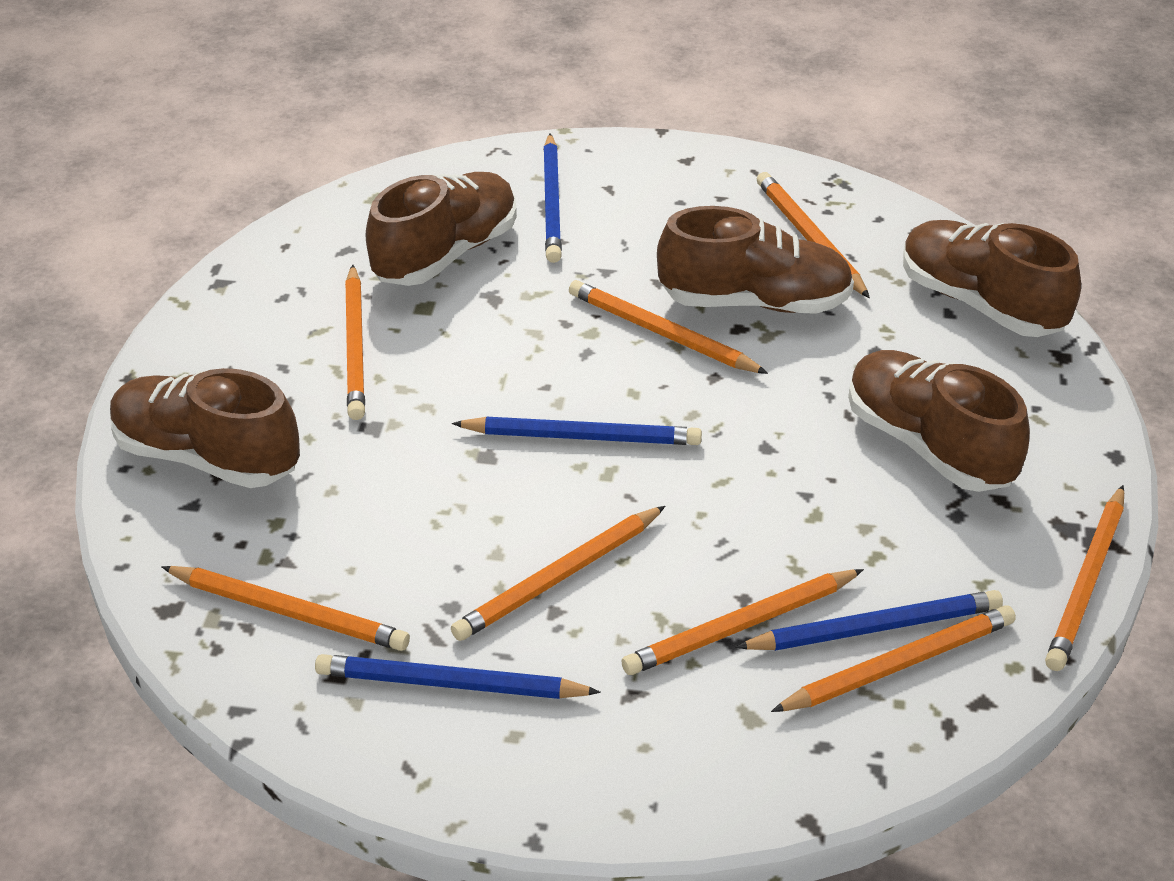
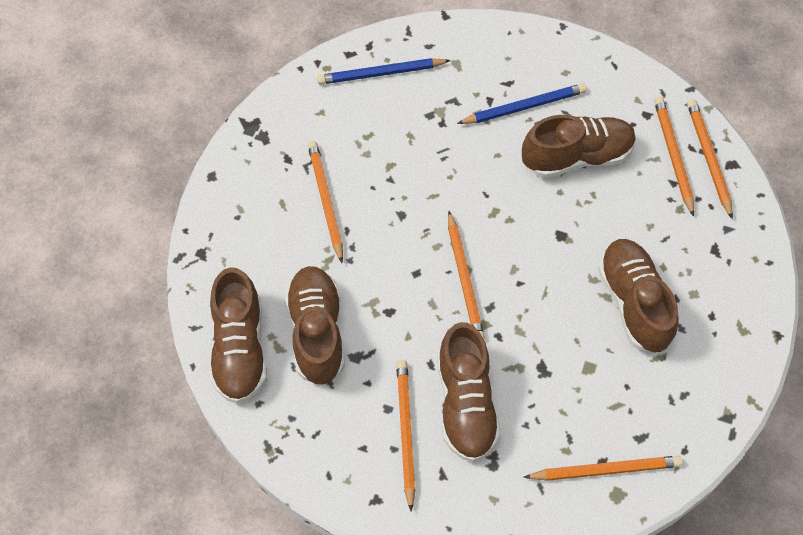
blue pencil: [315,654,601,699] [452,417,702,445] [543,133,562,263] [735,590,1003,651] = 4 -> [317,58,451,85] [457,83,587,124] = 2
orange pencil: [161,566,410,651] [345,265,365,420] [451,506,666,641] [569,280,768,374] [621,569,864,675] [757,172,870,298] [771,605,1016,712] [1045,485,1124,671] = 8 -> [308,141,343,263] [396,360,415,512] [448,211,485,339] [524,456,683,481] [654,97,694,217] [687,99,733,219] = 6

